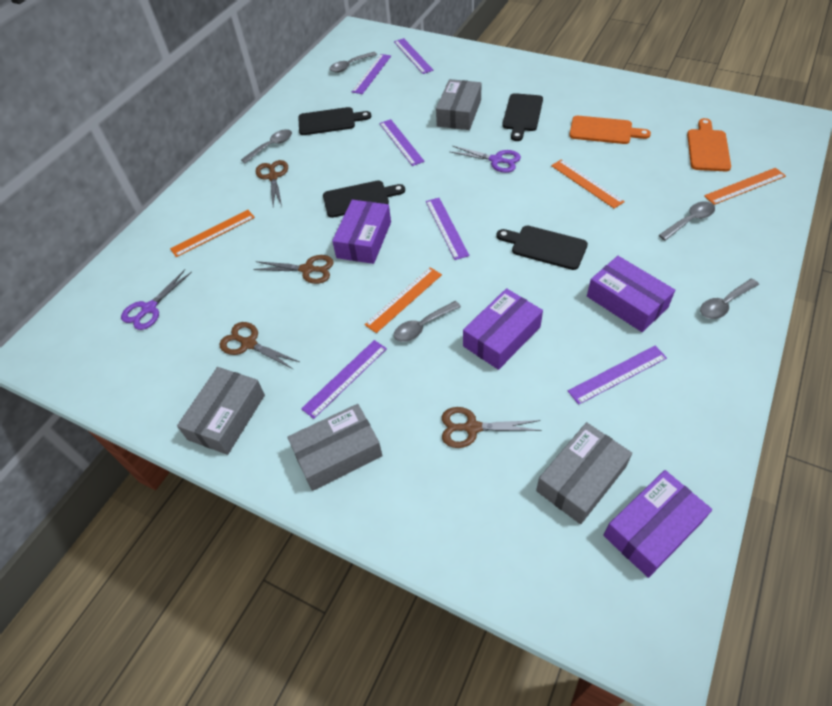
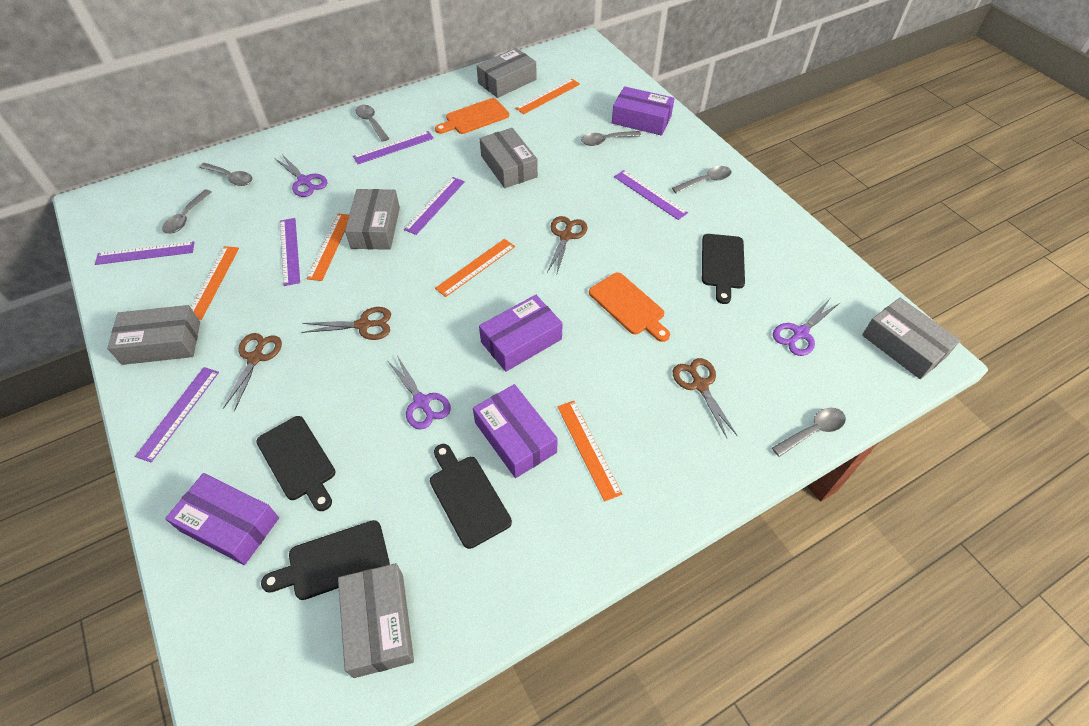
grey box: [177,367,265,455] [288,404,382,491] [436,79,481,130] [536,422,632,524] = 4 -> [107,305,200,365] [338,563,414,678] [345,189,400,250] [477,48,536,98] [480,128,538,188] [862,298,961,379] = 6
grey spoon: [241,129,292,163] [329,52,377,72] [394,301,461,342] [659,201,715,241] [700,279,759,319] = 5 -> [162,189,211,234] [199,163,252,186] [356,105,389,142] [581,131,641,146] [672,166,731,193] [772,408,846,457] = 6
orange ruler: [170,210,255,257] [364,267,442,333] [551,159,625,209] [704,168,786,205] = 4 -> [191,246,239,320] [307,213,349,281] [435,239,515,297] [515,79,580,114] [557,401,622,502] = 5
purple scissors: [121,269,192,330] [449,146,521,173] = 2 -> [274,154,328,197] [387,356,451,430] [773,299,840,356] = 3

